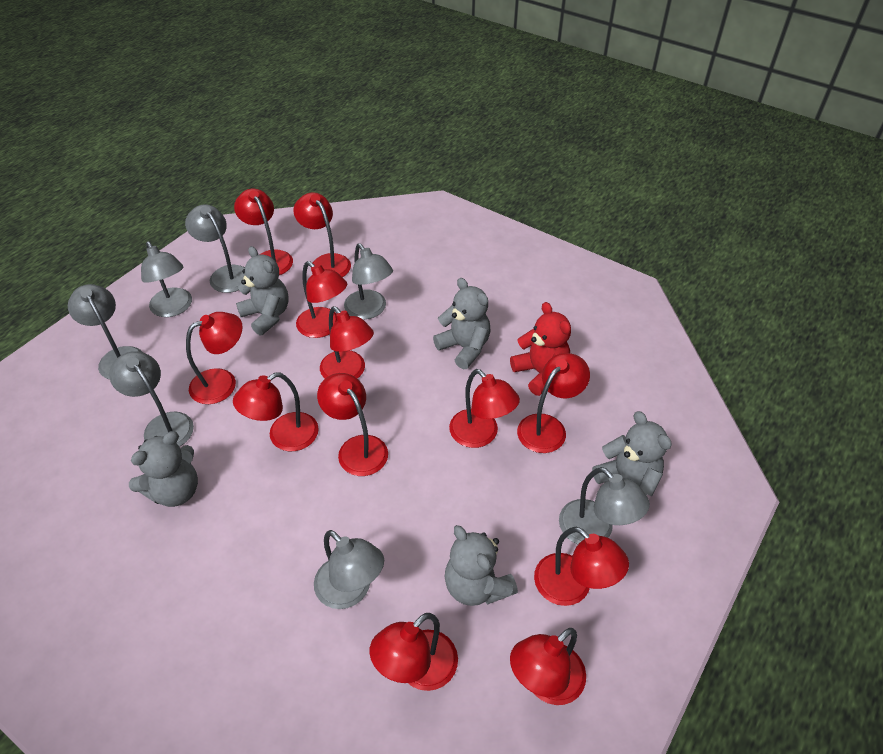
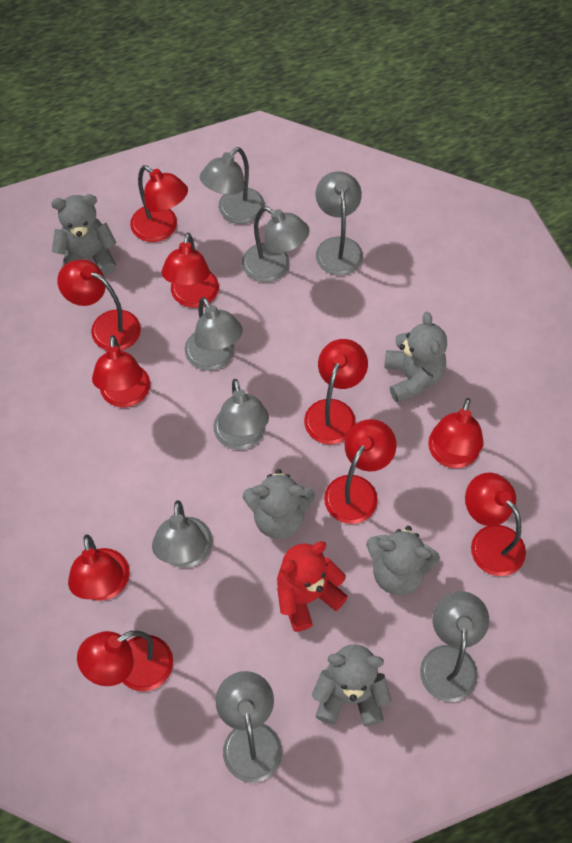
grey lamp: [68,284,142,379] [109,351,194,447] [141,241,192,317] [185,204,245,293] [314,530,384,609] [344,243,393,319] [559,467,650,544] = 7 -> [152,500,213,568] [185,297,243,371] [200,147,265,224] [213,379,269,450] [216,671,282,783] [242,206,310,282] [316,171,363,276] [420,591,489,702] = 8
red lamp: [186,312,243,404] [233,372,319,451] [234,189,293,275] [293,192,351,277] [296,261,347,338] [317,373,388,476] [320,306,374,379] [370,613,458,691] [449,369,520,448] [510,628,586,705] [517,353,590,453] [534,527,629,606] = 12 -> [57,260,141,351] [68,535,130,601] [77,631,173,691] [92,335,150,407] [130,165,188,242] [161,233,219,308] [304,339,368,444] [324,419,397,524] [428,398,484,468] [465,473,526,576] = 10

